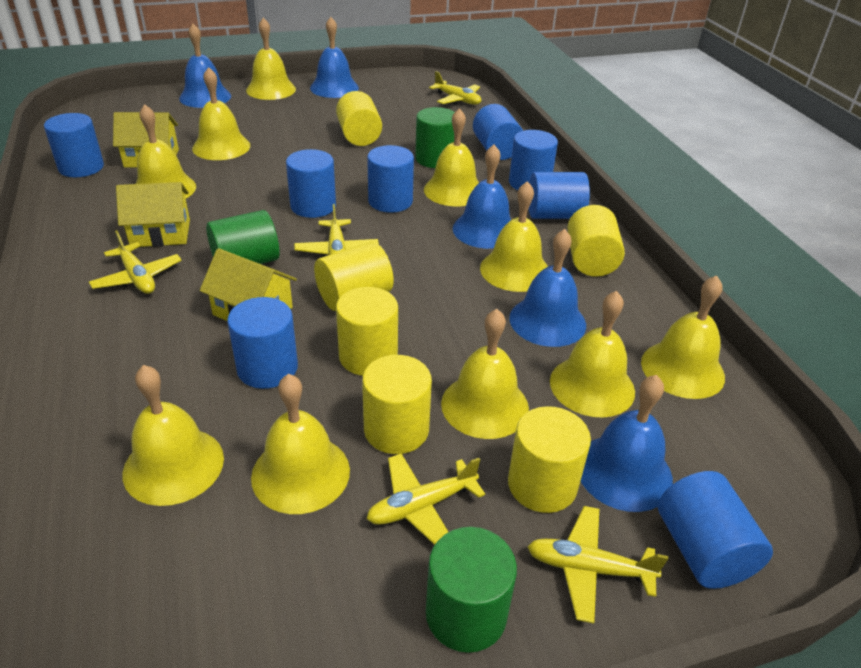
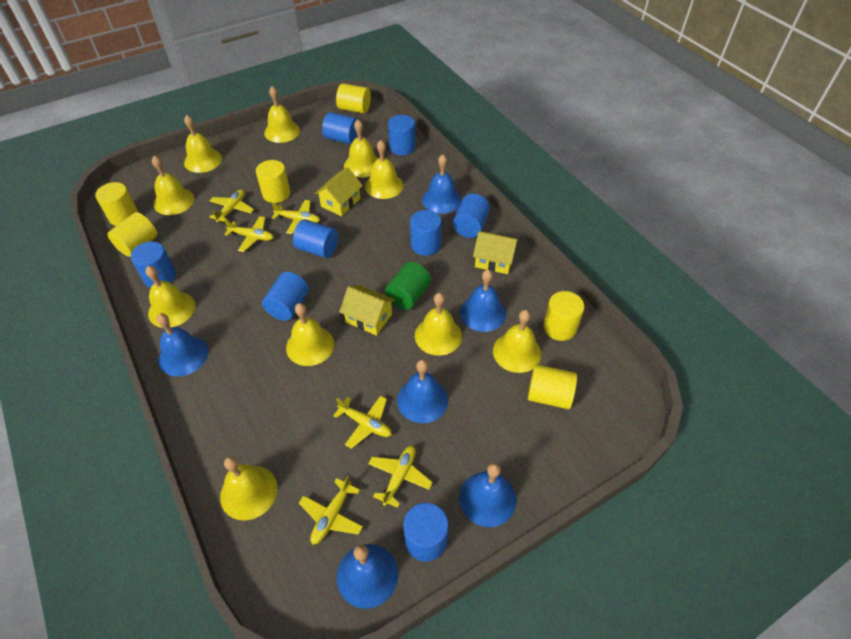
blue bell: [179,24,231,108] [310,17,359,98] [453,144,511,249] [509,229,586,347] [581,375,673,512] = 5 -> [156,313,208,377] [337,544,398,609] [397,359,448,423] [422,154,462,214] [459,463,516,527] [460,269,506,332] = 6
green cylinder: [206,210,280,264] [415,107,455,168] [426,527,517,653] = 3 -> [385,262,431,310] = 1
yellow plane: [89,230,182,294] [294,204,379,257] [367,453,485,545] [429,71,481,105] [528,506,668,624] = 5 -> [209,189,254,222] [224,216,274,252] [271,200,320,234] [299,475,363,545] [333,396,392,449] [368,446,433,508] = 6

